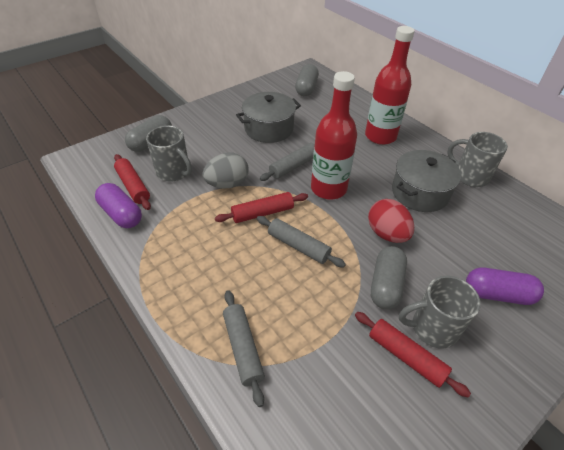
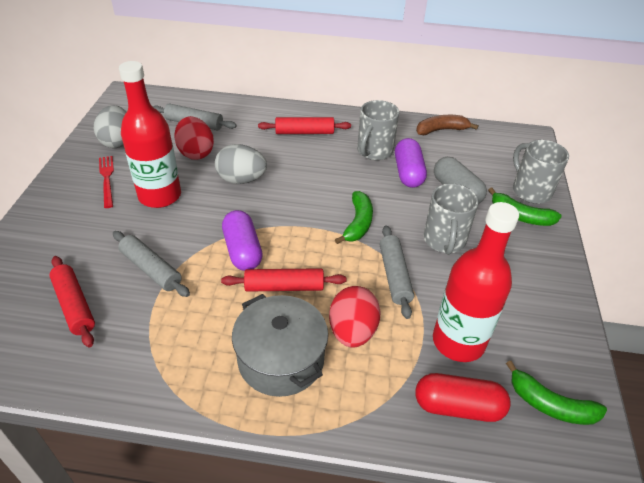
brown banana: none = 0 -> [416,115,479,135] = 1
green banana: none = 0 -> [335,191,373,244] [488,188,562,226] [506,361,607,425] = 3
grey capsule: [125,115,172,152] [295,64,319,96] [371,246,407,309] = 3 -> [434,157,487,204] = 1
grey egg: [202,152,249,189] = 1 -> [94,105,126,148] [215,144,267,184] = 2
grey pot: [236,92,301,143] [392,150,461,212] = 2 -> [232,294,328,397] = 1
red capsule: none = 0 -> [415,373,511,422] = 1
red egg: [368,199,414,243] = 1 -> [174,116,214,160] [329,286,381,348] = 2
red fork: none = 0 -> [99,156,114,208] = 1

